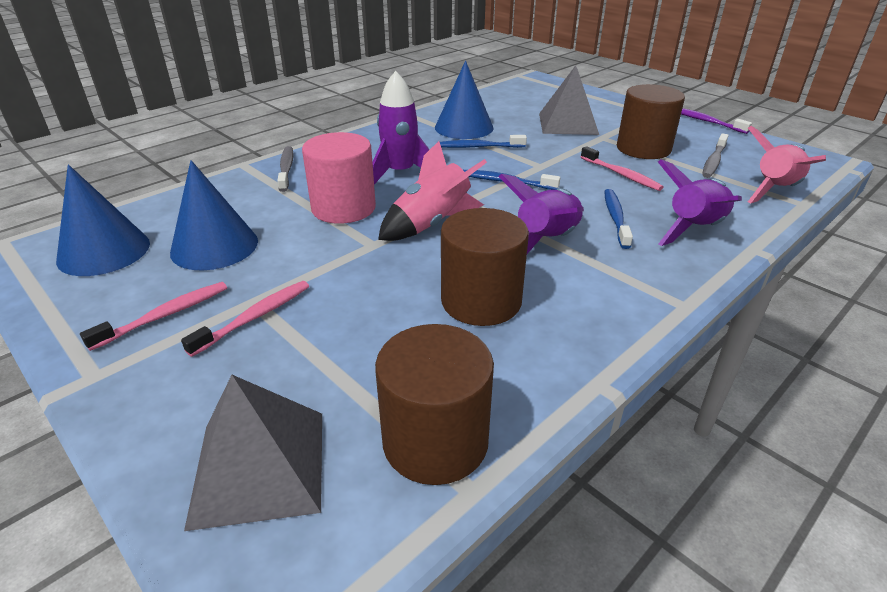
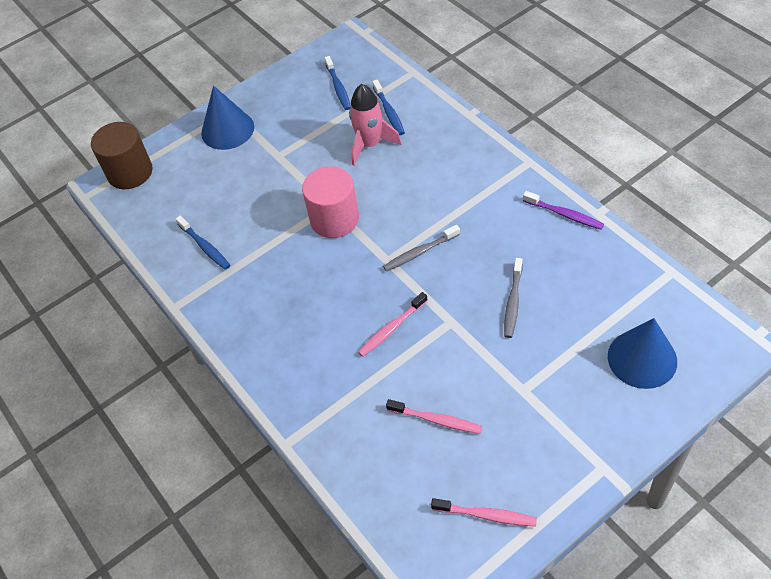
blue cone: [56,165,150,276] [170,160,258,270] [435,61,494,139] = 3 -> [201,85,254,150] [608,318,677,389] = 2
brown cylinder: [375,324,494,485] [441,208,529,326] [617,84,685,159] = 3 -> [91,122,153,189] = 1
grey pyramid: [184,375,322,531] [539,65,599,135] = 2 -> none = 0
pink rocket: [378,141,487,241] [748,126,826,203] = 2 -> [349,84,402,166] = 1
purple rocket: [372,71,430,184] [498,174,584,254] [658,159,742,246] = 3 -> none = 0

